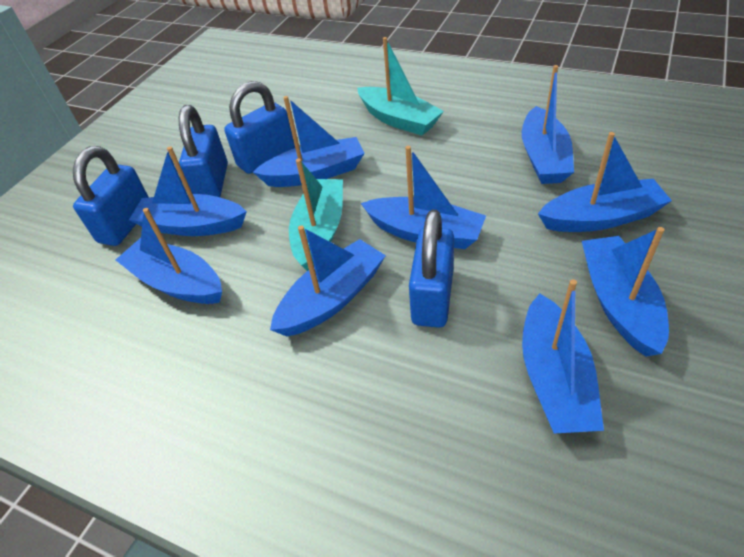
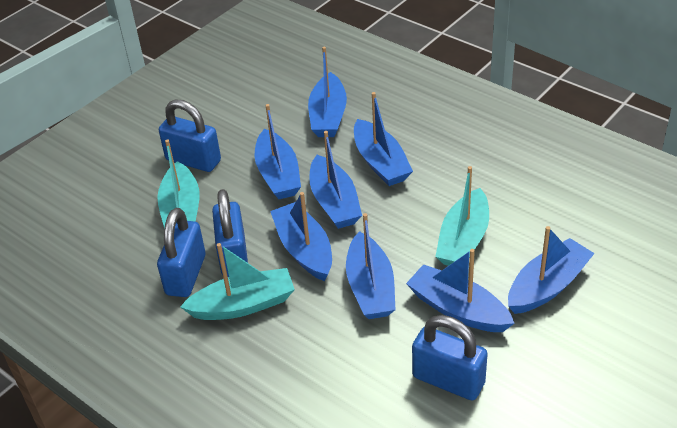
blue boat: [116,208,222,304] [129,146,247,236] [253,96,365,187] [270,225,386,336] [361,146,486,249] [522,65,574,184] [522,279,604,434] [538,132,672,232] [582,227,669,357] = 9 -> [255,104,301,199] [270,192,332,281] [308,46,347,137] [309,131,362,229] [346,213,396,319] [354,92,413,186] [406,249,515,332] [508,226,595,314] = 8
turquoise boat: [289,159,343,271] [357,37,444,136] = 2 -> [157,139,200,228] [180,243,295,320] [435,166,489,266] = 3

